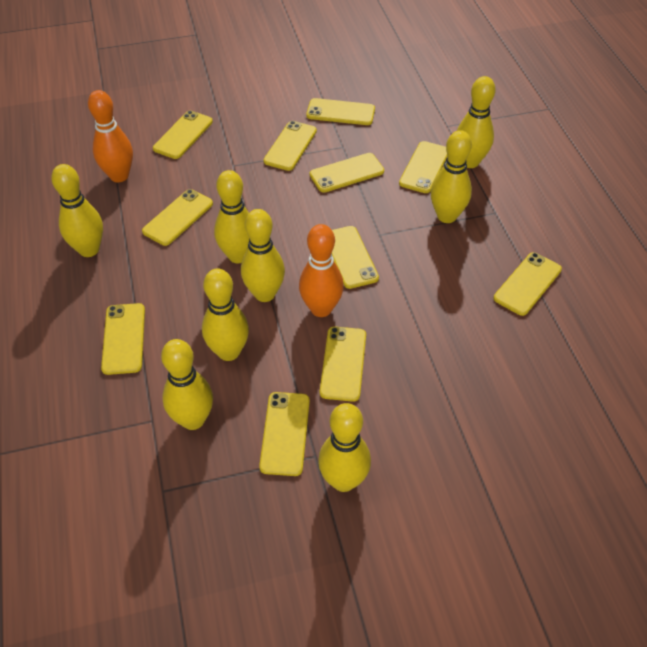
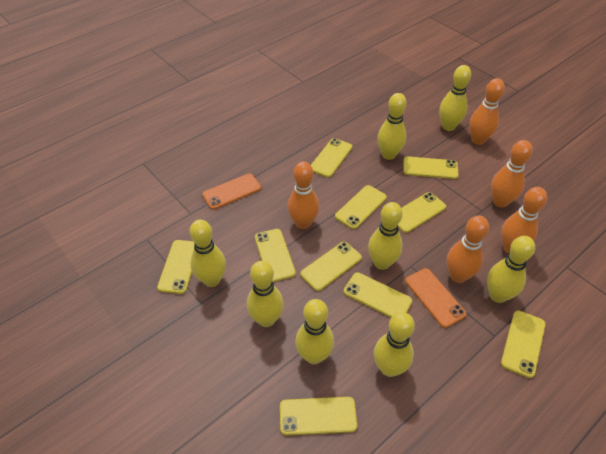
orange bowling pin: [88,90,133,182] [299,224,344,317] = 2 -> [287,161,319,229] [447,215,489,283] [469,78,505,145] [491,140,532,208] [501,187,547,254] = 5
orange phone: none = 0 -> [202,174,261,209] [405,268,466,328] = 2
yellow phone: [101,303,145,375] [142,189,213,246] [153,110,213,159] [259,392,310,476] [263,121,317,171] [306,98,375,125] [310,153,384,193] [320,327,366,402] [332,226,379,289] [399,141,447,193] [494,252,562,316] = 11 -> [157,240,195,294] [255,229,296,282] [280,397,357,436] [300,242,362,291] [311,138,352,178] [335,185,387,229] [344,272,412,318] [398,192,446,233] [403,156,459,179] [501,311,546,378] = 10

